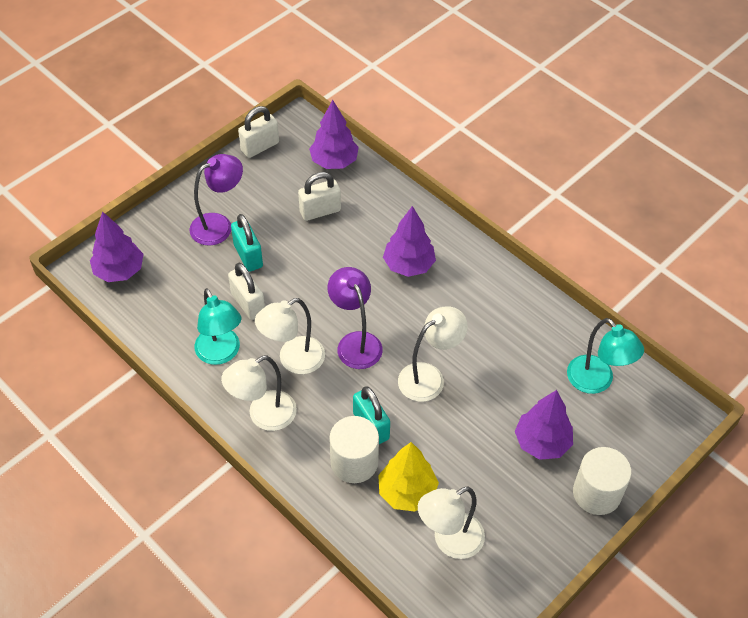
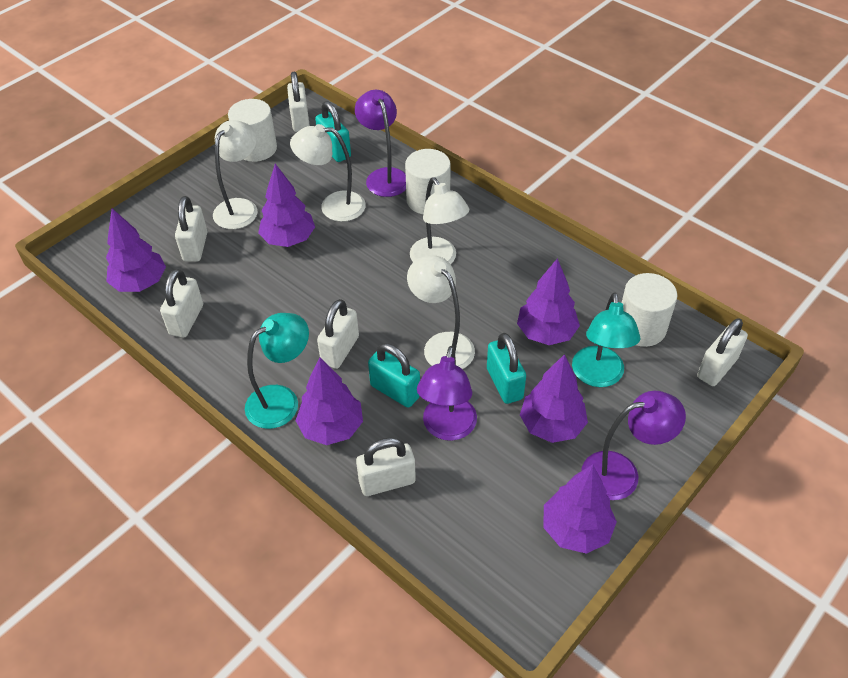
purple lamp: [189,154,243,246] [327,267,383,369] = 2 -> [355,90,406,197] [417,346,477,441] [581,391,686,500] = 3
purple tree: [90,211,144,282] [309,100,359,169] [383,206,436,277] [515,390,573,460] = 4 -> [106,209,166,292] [258,164,315,247] [295,357,363,445] [517,258,580,345] [520,354,588,443] [544,464,617,554] = 6
turquoise padlock: [231,214,263,272] [353,386,390,444] = 2 -> [315,101,351,162] [368,343,420,408] [487,333,526,404] = 3
white cylinder: [329,416,379,483] [573,447,631,515] = 2 -> [228,99,277,162] [405,149,451,214] [622,273,677,347] = 3
white padlock: [228,263,265,320] [238,106,279,158] [298,172,341,221] = 3 -> [160,269,203,338] [175,196,208,262] [287,72,310,132] [317,299,359,369] [356,437,416,496] [697,318,748,386] = 6
yellow tree: [378,442,439,512] = 1 -> none = 0

